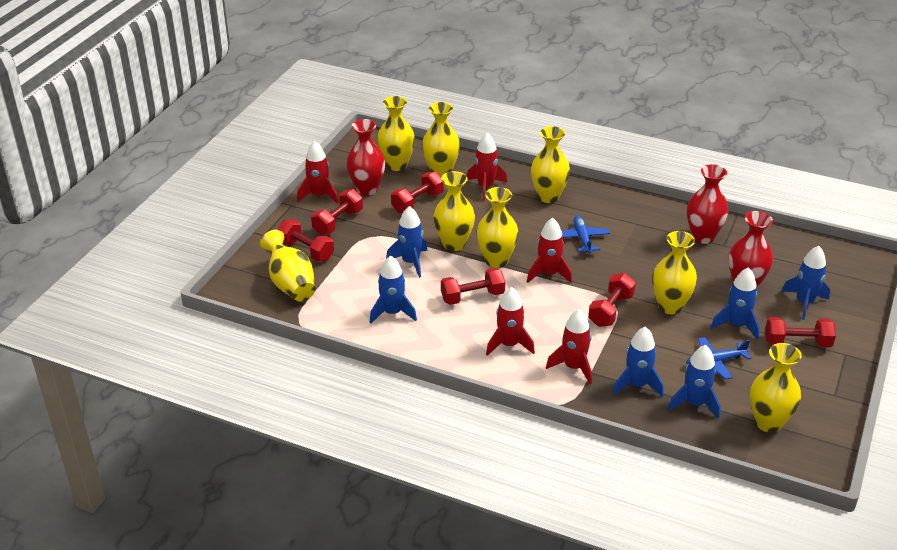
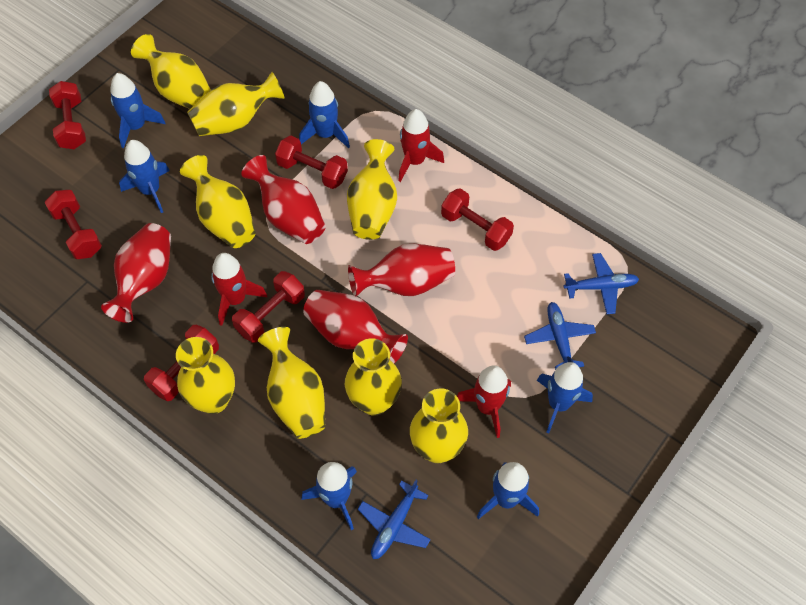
blue plane: [562,215,610,253] [686,337,751,380] = 2 -> [358,480,431,559] [524,302,596,370] [563,253,639,314] = 3
red rocket: [297,141,339,204] [467,133,507,201] [486,287,535,356] [527,218,572,283] [546,309,592,384] = 5 -> [211,253,267,326] [398,109,444,182] [457,365,511,438] = 3
red vase: [346,119,385,196] [687,164,729,244] [729,211,773,290] = 3 -> [101,223,171,323] [241,155,326,244] [303,290,408,363] [348,244,455,297] = 4

